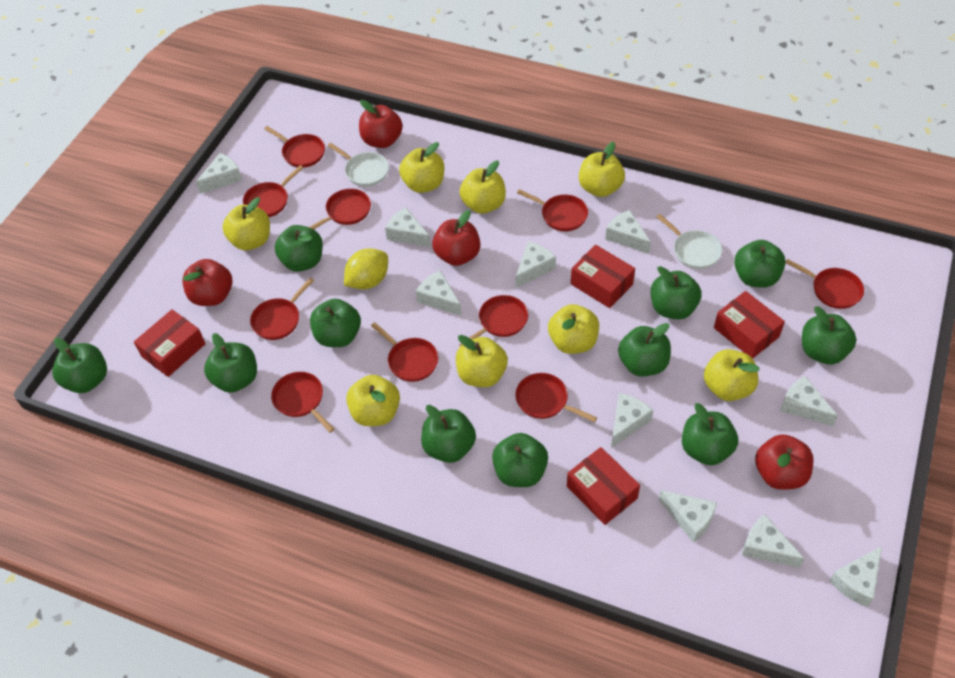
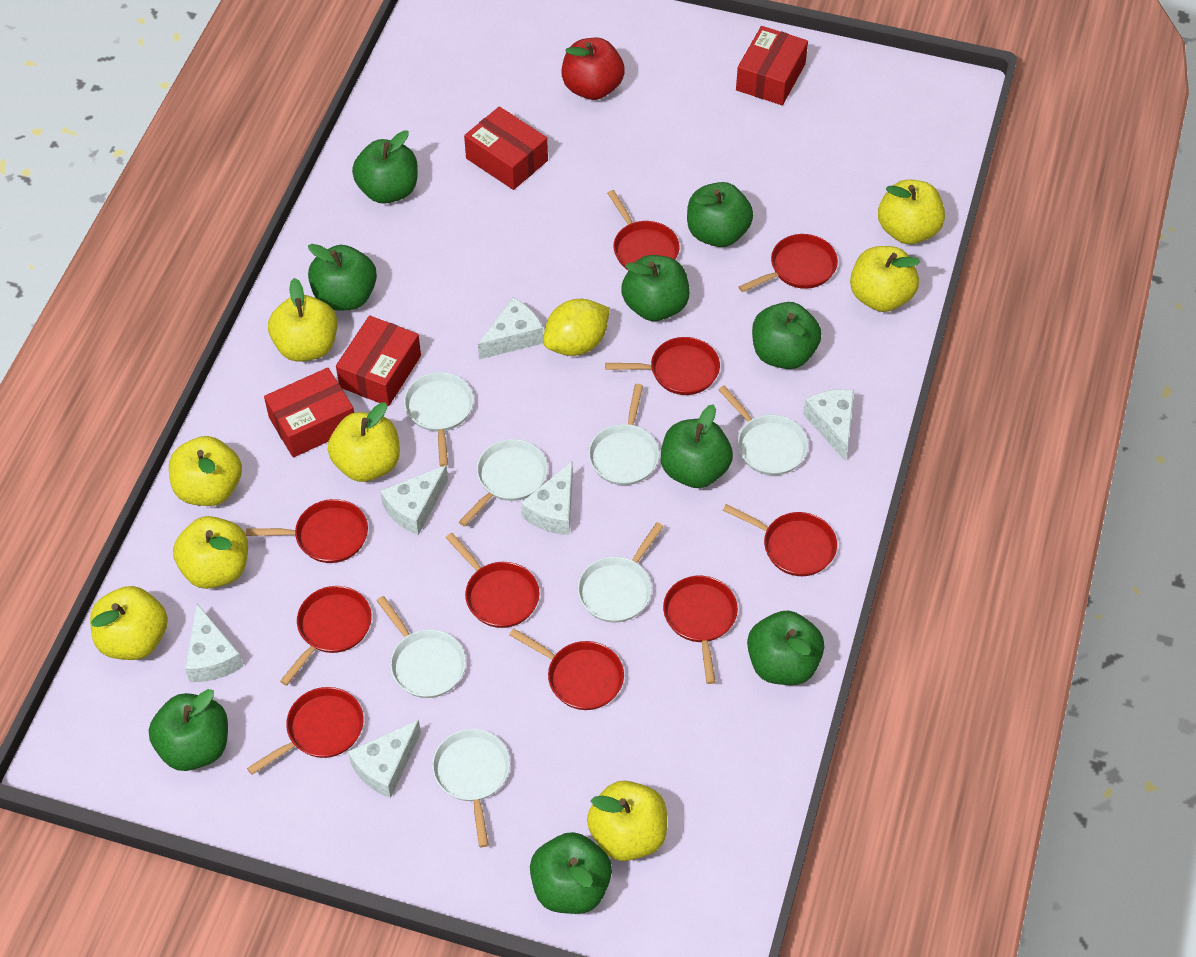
green apple: [52,337,107,393] [204,333,257,393] [275,225,323,272] [310,299,361,347] [421,405,476,463] [492,433,548,487] [618,323,671,377] [651,266,701,319] [682,403,738,466] [734,240,786,288] [802,306,856,364] = 11 -> [149,689,228,771] [308,244,377,310] [352,130,418,204] [530,832,612,914] [621,255,690,321] [661,404,733,488] [687,182,753,247] [747,610,825,685] [752,302,822,369] = 9
red apple: [182,259,232,306] [359,100,403,148] [432,210,481,266] [755,434,814,490] = 4 -> [561,38,625,100] = 1
white cheese: [196,153,242,194] [385,207,431,247] [416,270,461,315] [515,241,556,288] [605,210,651,254] [611,393,653,448] [658,490,717,543] [742,515,805,568] [780,376,838,426] [829,546,882,607] = 10 -> [185,604,243,682] [348,720,421,798] [380,465,448,535] [478,297,543,359] [521,461,573,535] [803,389,854,461] = 6
white pan: [328,143,389,187] [657,214,722,269] = 2 -> [376,596,466,698] [404,372,474,467] [432,729,510,847] [459,439,548,527] [578,522,664,623] [588,384,659,485] [718,386,808,475] = 7

